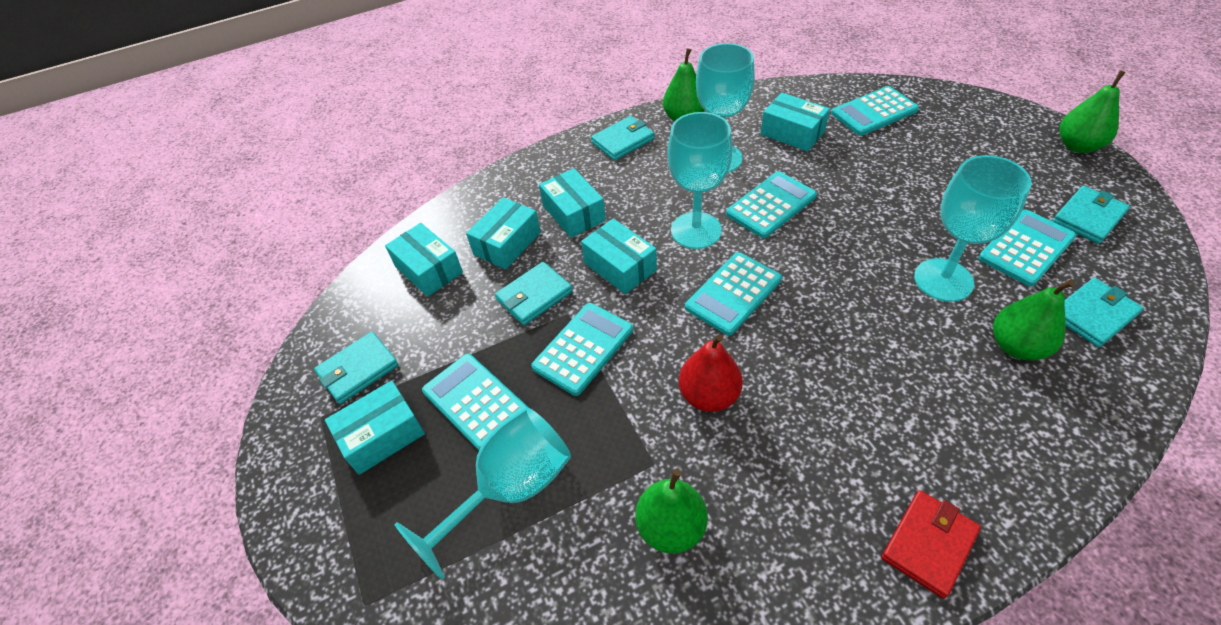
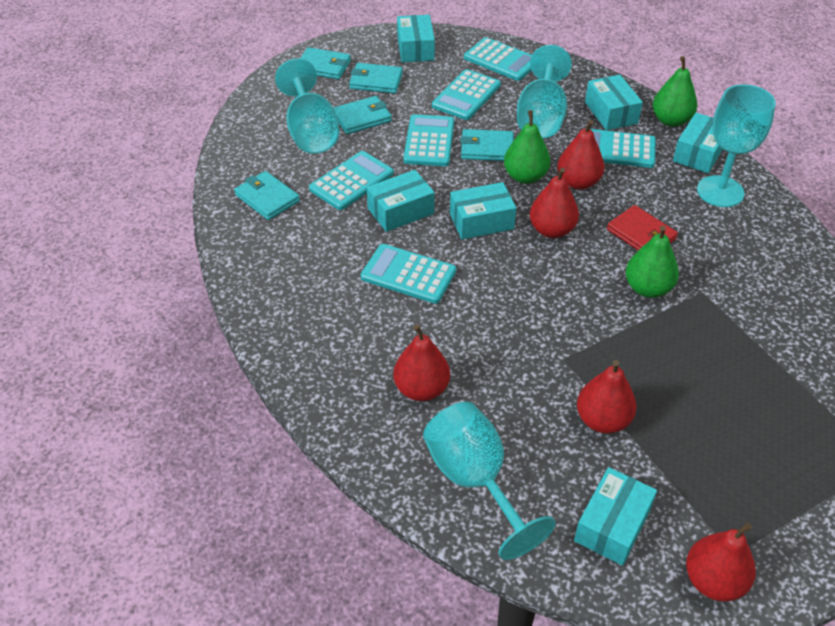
green pear: [635,469,708,554] [663,48,705,122] [993,279,1075,361] [1059,70,1126,153] = 4 -> [504,110,550,184] [626,226,679,298] [653,56,697,127] = 3
red pear: [679,334,743,412] = 1 -> [393,324,450,401] [529,167,579,238] [557,120,604,190] [577,360,637,434] [686,522,756,601] = 5

